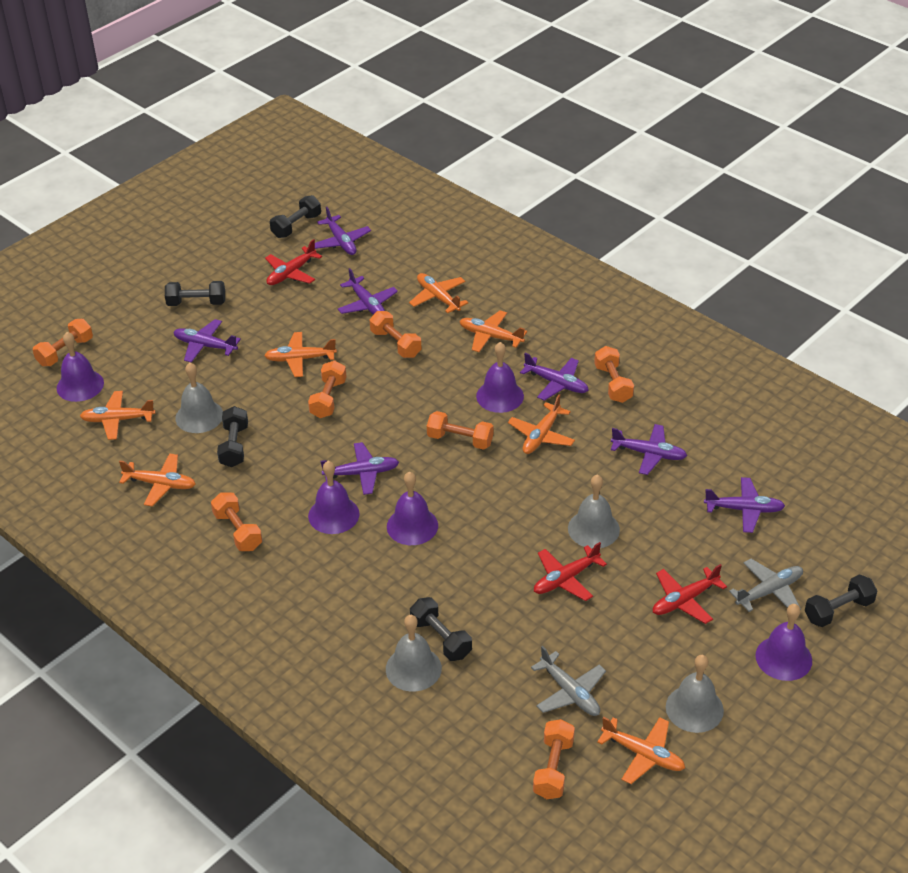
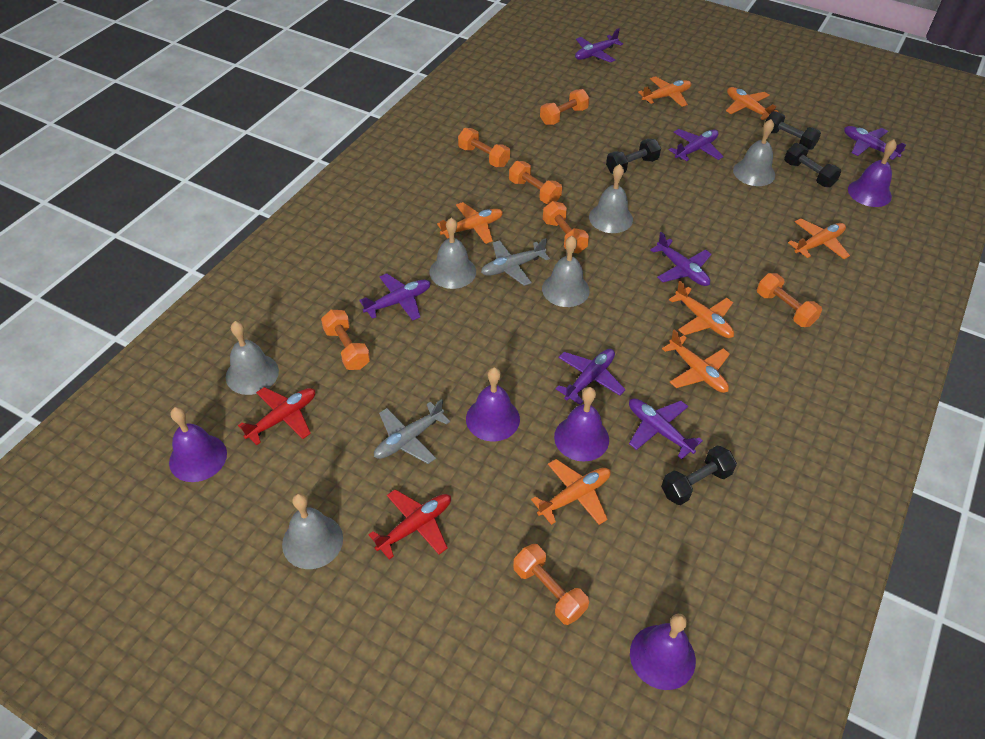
black dumbbell: [165,281,225,306] [217,406,248,467] [270,195,321,238] [410,597,472,661] [805,575,877,627] = 5 -> [606,139,661,174] [661,446,737,505] [766,111,821,150] [784,143,841,188] = 4
grey bell: [175,362,223,433] [386,615,442,692] [568,475,620,549] [666,655,724,733] = 4 -> [226,321,279,395] [282,493,343,569] [429,218,476,289] [542,236,590,307] [589,164,633,233] [733,119,775,186] = 6
red plane: [265,239,322,285] [534,542,607,601] [653,564,727,624] = 3 -> [238,387,315,445] [368,489,451,560] = 2

